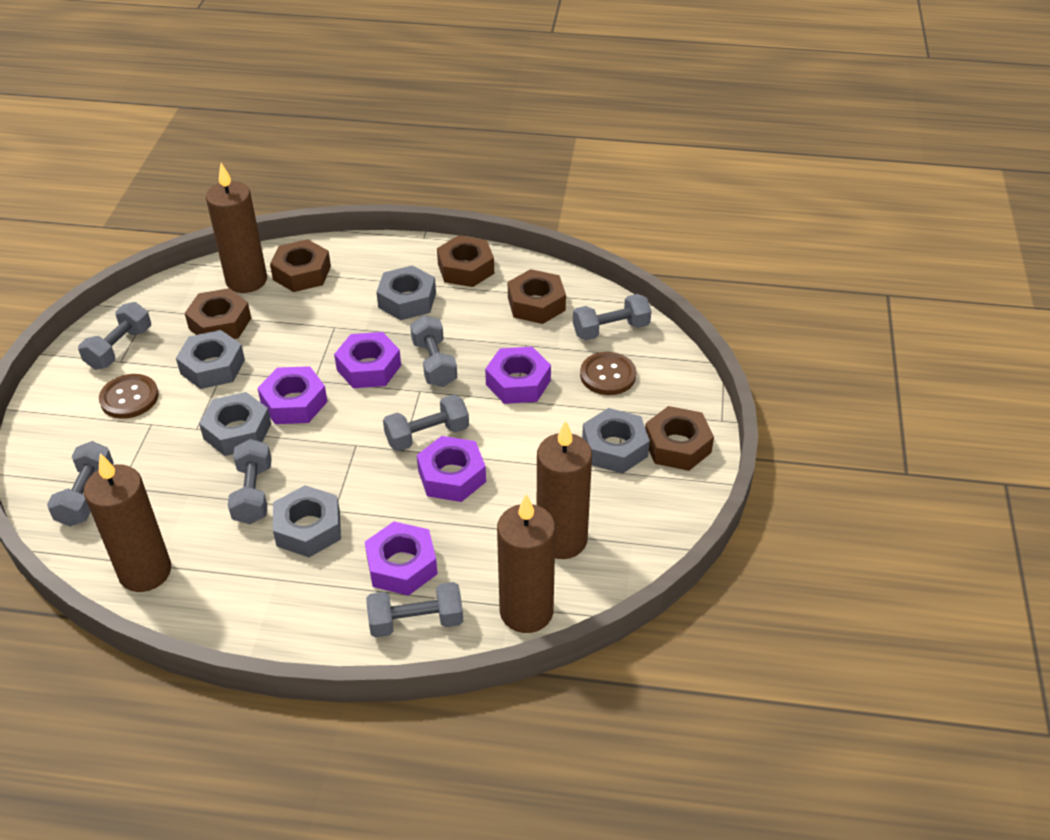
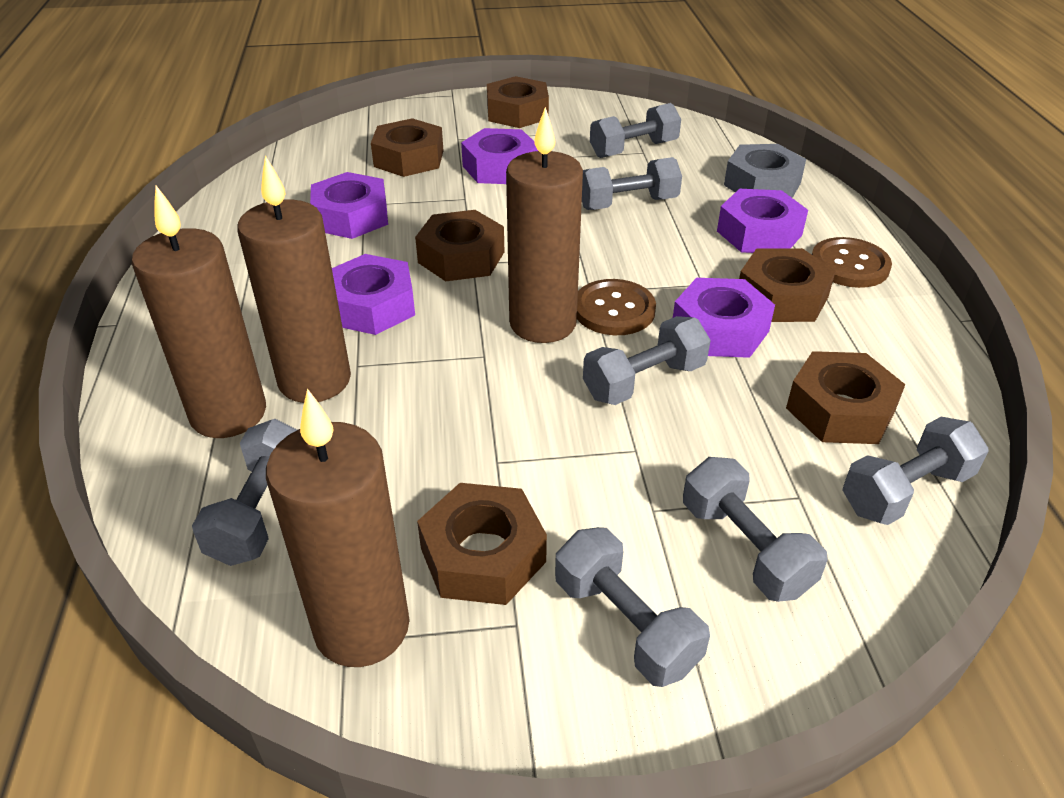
brown nut: [185,288,251,339] [270,239,331,292] [437,235,494,287] [508,269,566,324] [645,406,714,471] = 5 -> [371,118,444,177] [415,210,505,281] [417,483,547,605] [487,76,549,128] [739,248,836,322] [786,351,906,444] = 6
grey nut: [176,330,245,389] [199,392,271,456] [273,485,341,557] [376,265,436,320] [582,408,650,474] = 5 -> [724,144,806,198] = 1

